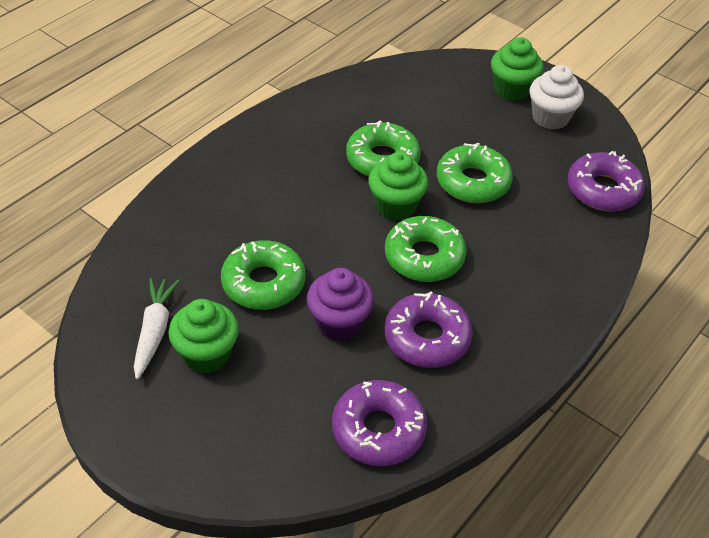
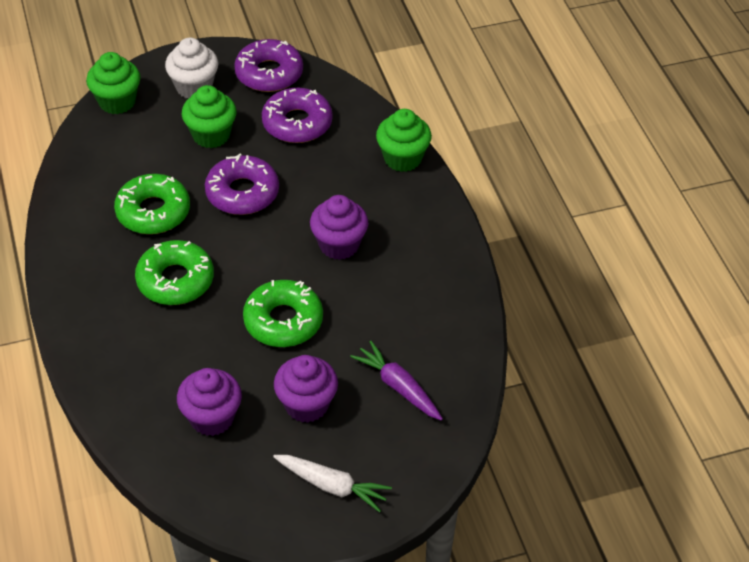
green donut: [221,240,305,310] [346,120,421,177] [385,216,467,282] [437,143,513,203] = 4 -> [114,174,190,234] [135,240,214,305] [243,280,323,347] = 3
purple carrot: none = 0 -> [350,341,443,420] = 1
purple cupcake: [307,268,374,341] = 1 -> [177,368,242,436] [274,355,338,423] [310,195,368,260] = 3

